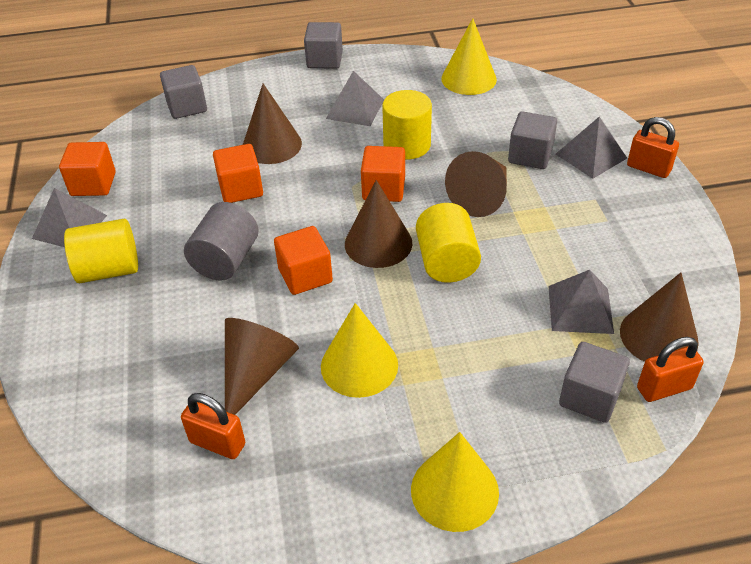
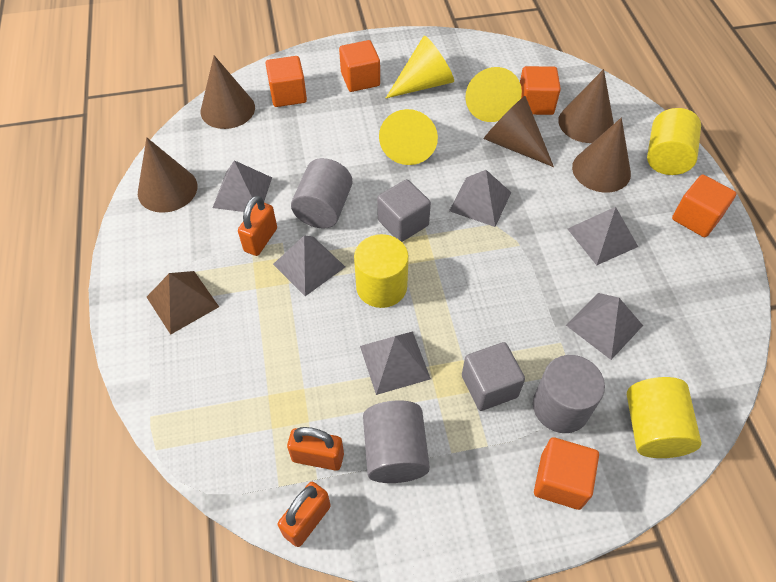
brown pyramid: none = 0 -> [147,271,219,335] = 1
grey cube: [160,65,207,119] [304,22,343,69] [508,111,557,169] [559,342,630,423] = 4 -> [377,179,431,242] [462,342,525,411] = 2
grey cylinder: [184,202,259,281] = 1 -> [291,158,353,229] [363,400,430,483] [533,355,605,433] = 3
grey pyramid: [32,188,107,247] [326,71,384,126] [549,270,614,334] [556,117,627,179] = 4 -> [213,160,272,212] [273,235,345,296] [360,331,431,395] [449,170,511,227] [566,293,643,360] [568,207,638,265] = 6
orange cube: [59,142,116,196] [213,144,263,203] [274,226,333,295] [361,146,405,202] = 4 -> [265,56,307,107] [339,40,380,92] [520,66,561,115] [534,437,599,510] [672,175,737,237] = 5

